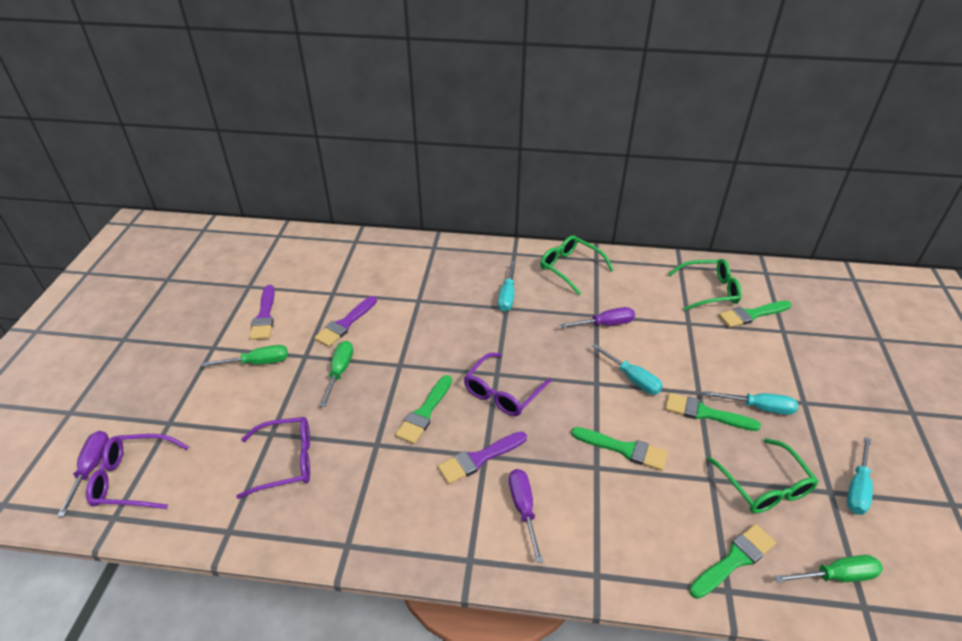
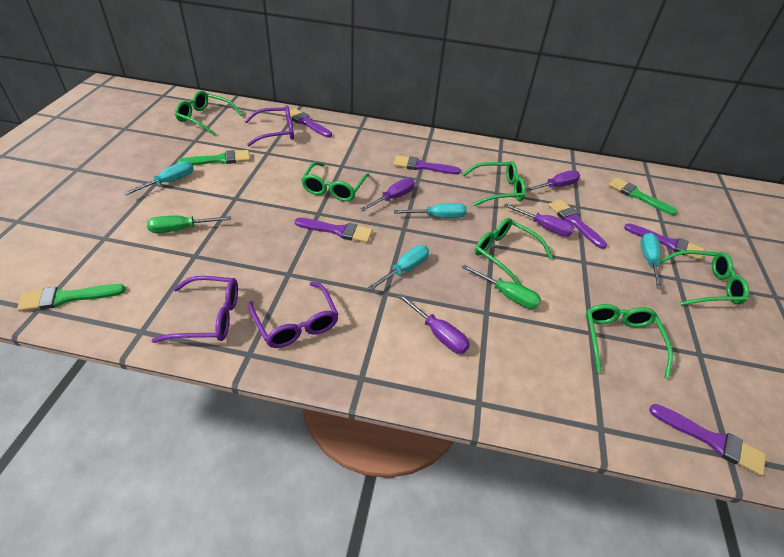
green brush: [395,375,452,444] [571,427,668,471] [665,393,761,431] [689,524,776,599] [718,301,791,328] = 5 -> [17,284,126,312] [177,150,250,165] [608,178,677,215] = 3
green glasses: [540,235,614,295] [668,259,742,311] [707,438,818,513] = 3 -> [175,91,243,135] [301,162,370,202] [462,161,526,206] [475,218,553,286] [586,304,673,379] [660,250,749,306] = 6
green screwdriver: [202,345,288,367] [320,341,353,407] [774,555,883,583] = 3 -> [147,216,231,233] [462,264,541,309] = 2
purple brush: [249,285,275,340] [314,296,377,347] [438,431,527,484] = 3 -> [284,108,332,137] [295,218,373,243] [394,155,461,174] [548,200,607,249] [624,223,704,261] [649,404,766,476] = 6
purple screwdriver: [57,431,109,517] [509,469,543,563] [559,307,635,328] = 3 -> [360,178,415,211] [398,294,470,354] [504,203,575,237] [526,170,580,192] = 4

